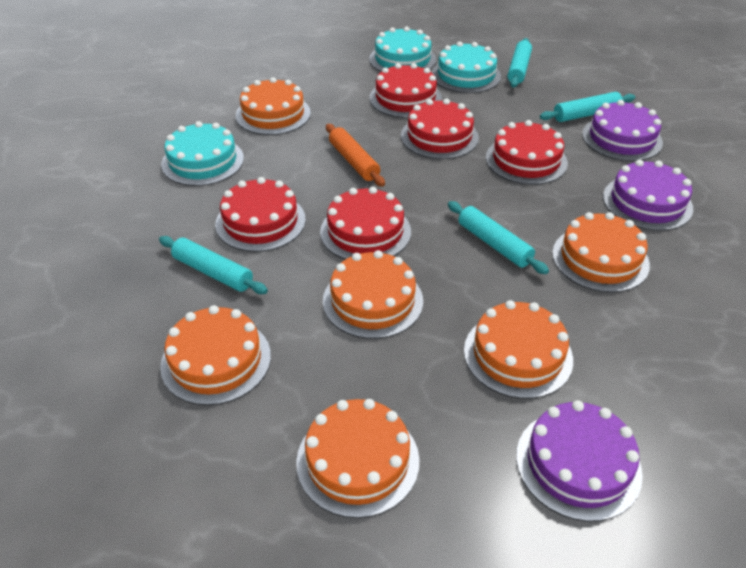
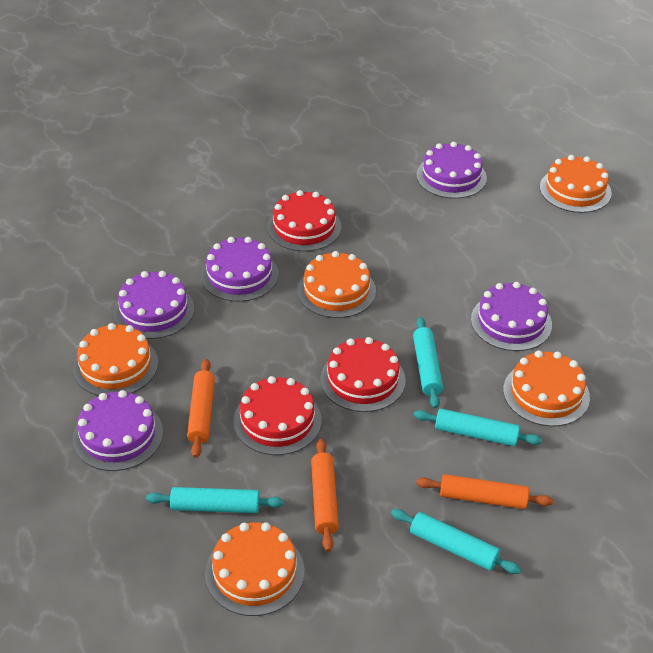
orange cake: [160,305,271,405] [236,77,311,135] [296,399,419,518] [323,250,423,339] [464,300,573,399] [552,212,650,293] = 6 -> [73,323,158,396] [205,522,304,616] [298,251,376,318] [503,351,590,427] [540,155,612,213] = 5
orange rolling pin: [326,124,385,187] = 1 -> [187,359,215,458] [311,439,339,552] [416,474,553,509] = 3
purple cake: [516,400,643,522] [582,100,663,161] [603,160,693,231] = 3 -> [73,390,163,471] [114,271,195,339] [201,237,279,302] [416,142,487,199] [471,282,552,351] = 5
red cake: [215,177,306,252] [320,187,411,260] [370,63,442,118] [401,99,479,159] [486,120,568,185] = 5 -> [233,376,322,455] [267,190,341,252] [320,337,406,412] = 3
turquoise cake: [161,121,244,186] [369,27,436,72] [432,42,501,93] = 3 -> none = 0

